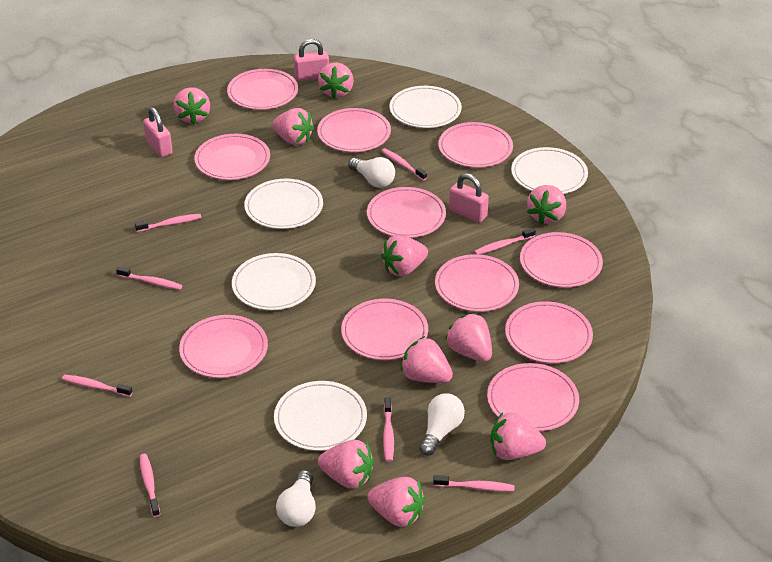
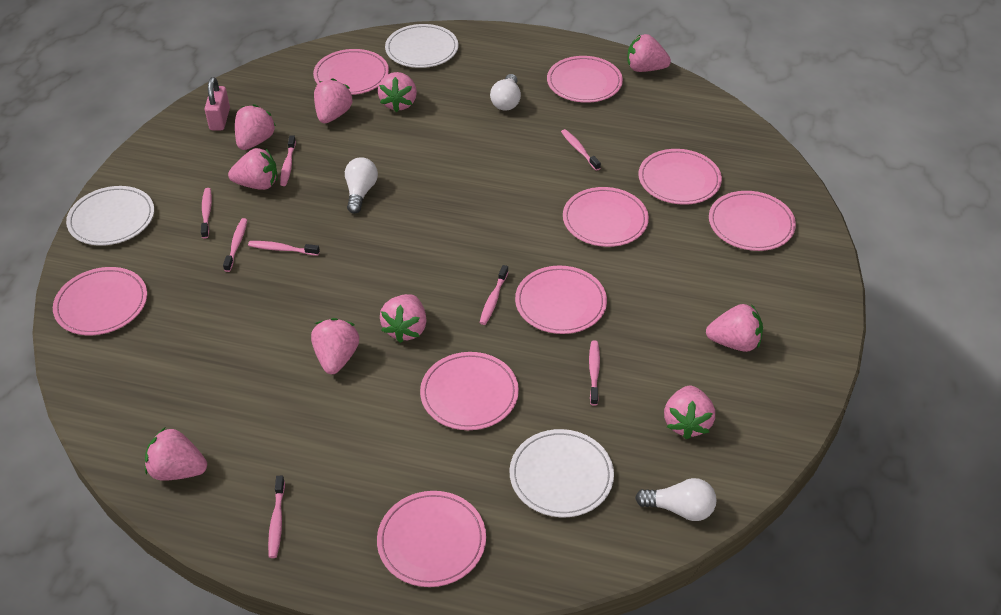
pink padlock: [143,107,173,157] [294,39,329,81] [449,173,489,223] = 3 -> [205,77,230,130] = 1
pink plate: [179,315,268,378] [194,134,270,180] [227,69,298,110] [317,108,391,152] [341,299,428,360] [367,187,446,238] [435,254,519,312] [438,122,513,168] [487,363,579,431] [505,301,593,363] [520,232,603,288] = 11 -> [53,267,147,335] [313,49,389,95] [377,491,486,587] [420,352,519,430] [515,265,607,334] [547,56,623,103] [563,187,649,247] [638,149,722,205] [709,191,796,251] = 9
white plate: [232,253,316,310] [244,179,323,229] [274,381,367,451] [390,86,462,128] [511,147,588,194] = 5 -> [66,186,154,246] [385,24,458,68] [510,429,614,517] = 3

